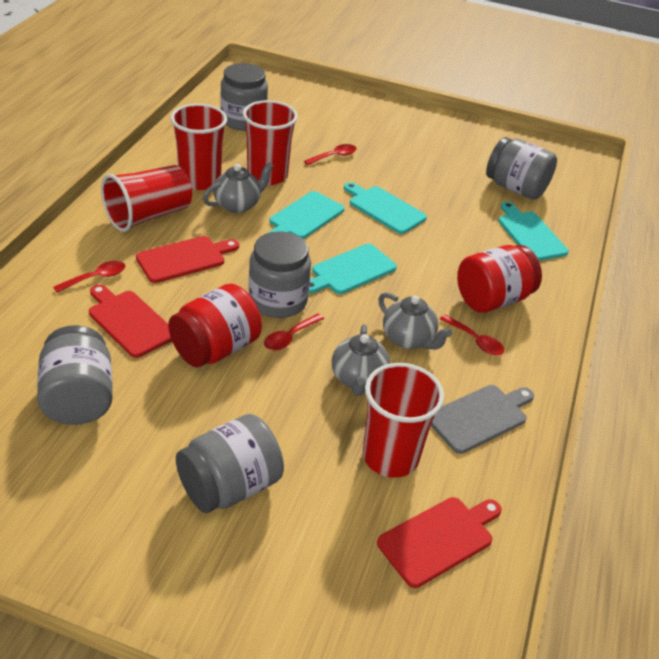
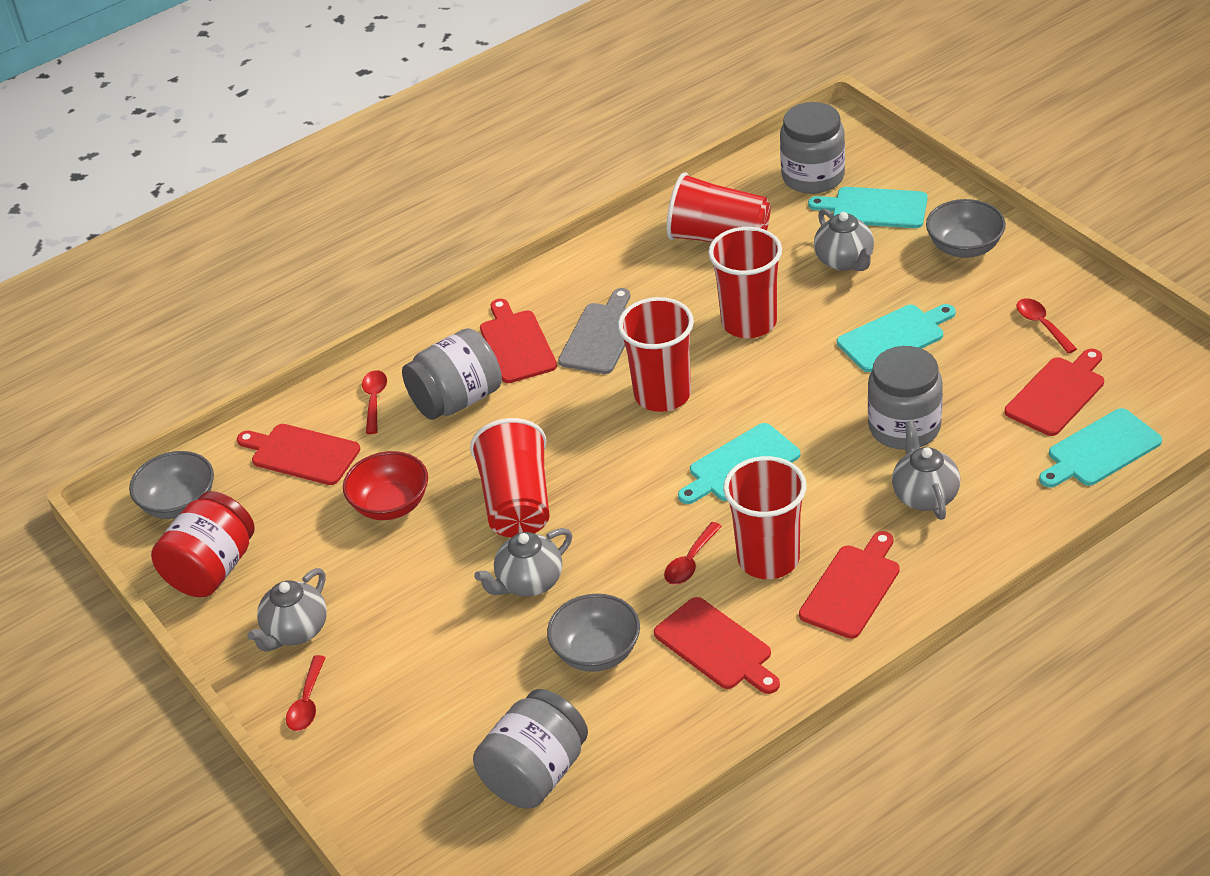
grey bowl: none = 0 -> [129,451,214,519] [547,594,640,672] [926,199,1006,258] = 3
grey jar: [37,325,113,425] [176,414,284,513] [220,63,268,131] [249,231,311,318] [486,137,557,200] = 5 -> [402,328,502,420] [473,689,588,809] [780,102,845,194] [868,346,943,450] = 4
grey teapot: [203,162,274,213] [332,324,390,396] [378,292,452,350] = 3 -> [247,568,327,651] [474,528,572,597] [814,209,874,271] [892,421,960,520] = 4
red bowl: none = 0 -> [343,451,428,520] = 1
red cup: [101,165,192,232] [170,103,227,190] [243,100,298,185] [363,363,444,478] = 4 -> [470,418,550,538] [618,297,694,412] [666,172,771,242] [708,227,782,338] [723,456,807,579] = 5
red cutting board: [89,284,172,358] [136,236,239,283] [377,497,502,588] = 3 -> [237,424,360,485] [480,299,557,383] [654,597,780,694] [799,531,900,639] [1005,349,1104,436] = 5
red jar: [168,284,262,367] [457,245,542,313] = 2 -> [151,491,255,597] = 1

